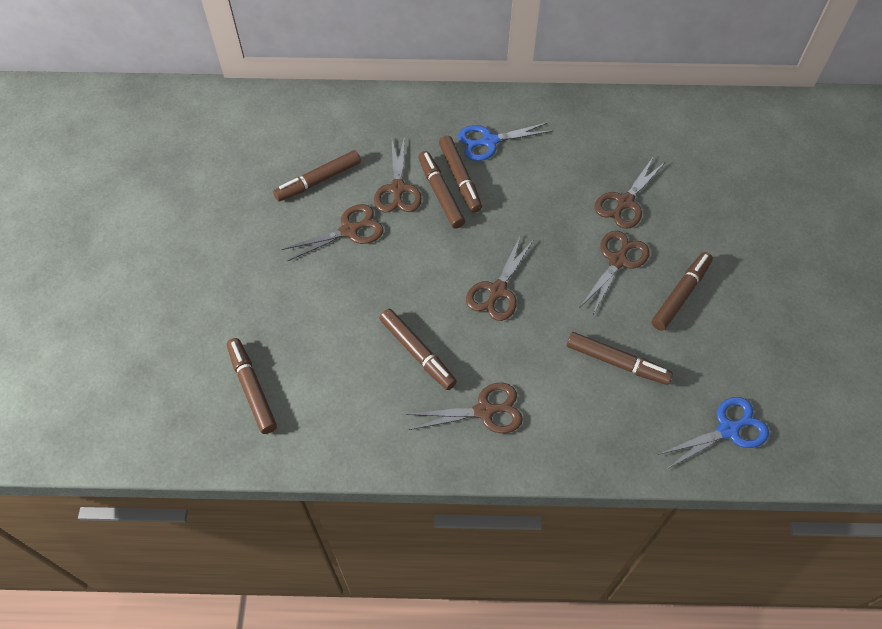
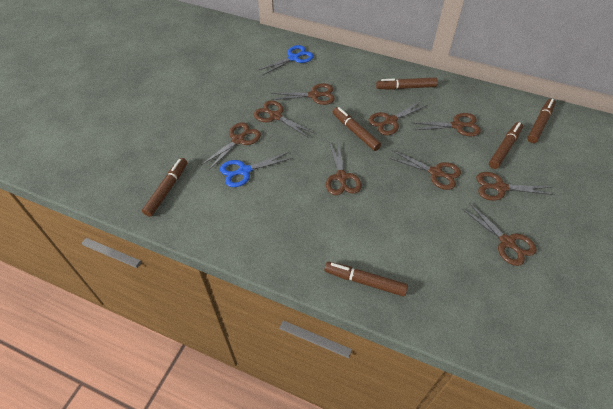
brown marker: [227,338,277,434] [273,150,361,202] [379,309,457,390] [418,151,465,228] [439,136,482,213] [567,332,673,385] [652,252,713,331] = 7 -> [142,158,188,217] [324,262,408,297] [333,107,381,151] [376,77,438,90] [489,122,523,169] [527,99,556,143] = 6
brown scissors: [282,204,384,261] [374,136,422,213] [406,383,523,433] [466,235,534,321] [580,231,650,314] [595,158,665,229] = 6 -> [201,122,261,171] [253,100,314,138] [271,83,335,105] [326,141,362,195] [368,100,428,135] [388,151,461,190] [411,113,481,137] [461,203,537,266] [476,172,555,201] = 9

